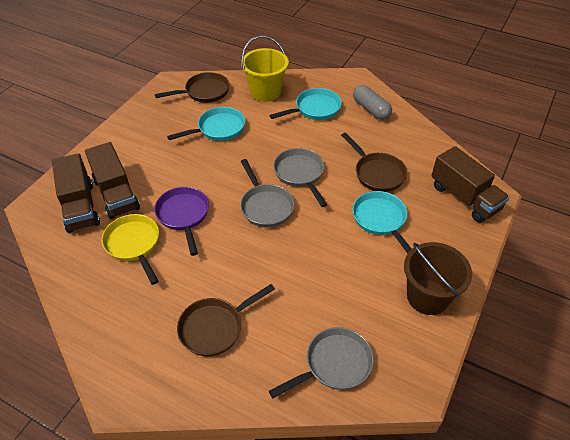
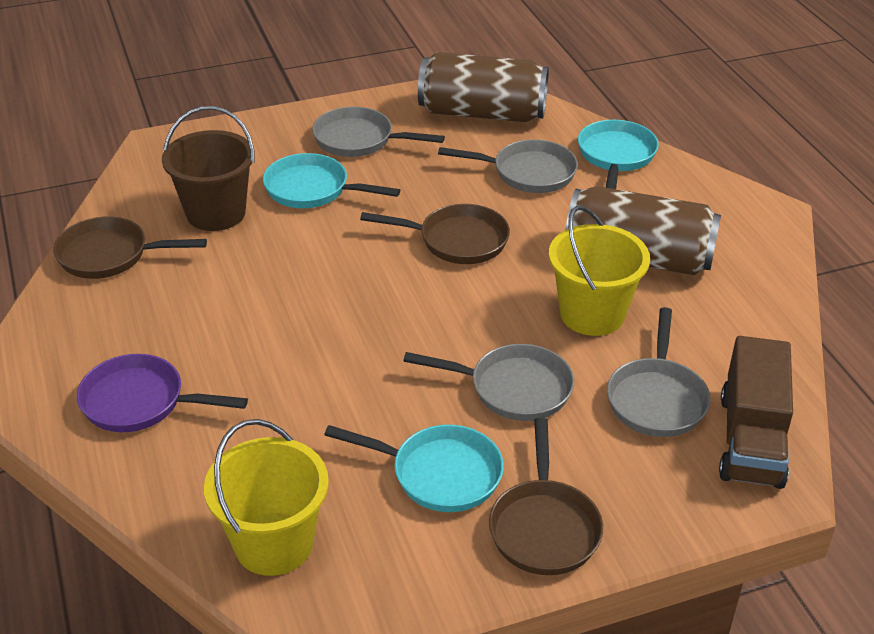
brown can: none = 0 -> [418,52,549,122] [566,186,721,275] = 2
brown truck: [52,153,100,233] [85,142,140,219] [431,146,509,223] = 3 -> [719,336,793,489] = 1
grey capsule: [353,85,392,120] = 1 -> none = 0
grey pan: [240,159,294,227] [269,327,374,398] [273,148,327,207] = 3 -> [312,107,445,157] [404,344,574,421] [438,139,578,193] [607,307,711,437] = 4
yellow bucket: [241,35,289,102] = 1 -> [204,419,329,576] [549,206,650,336] = 2
yellow pan: [101,214,159,285] = 1 -> none = 0

